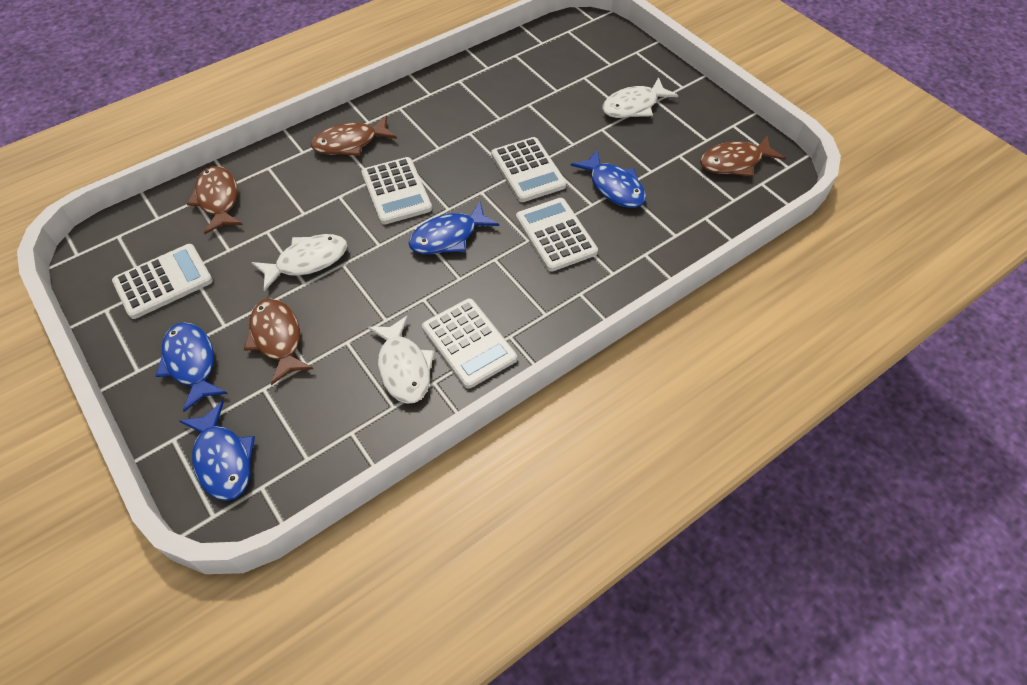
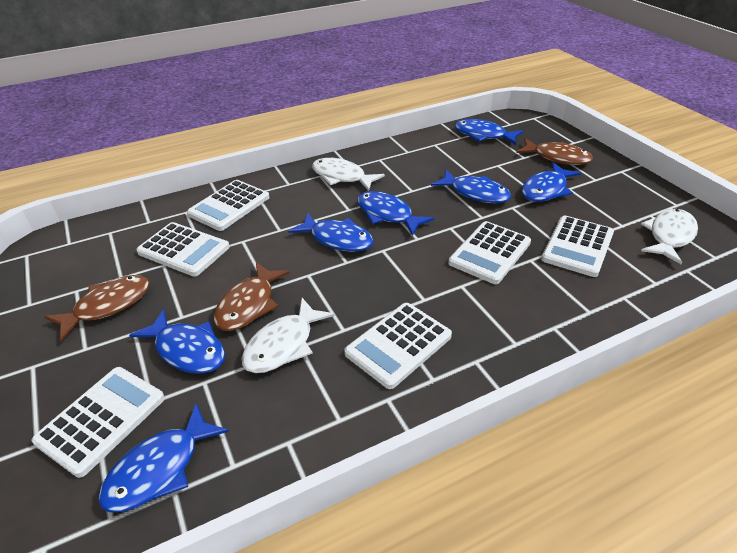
blue fish: [156,322,228,412] [180,401,255,501] [409,202,499,254] [570,149,646,208] = 4 -> [98,403,229,512] [129,309,225,374] [288,213,374,252] [357,191,434,236] [431,170,511,203] [454,119,524,145] [522,162,581,202] = 7
brown fish: [187,166,243,234] [244,299,313,385] [311,116,397,156] [700,136,785,177] = 4 -> [44,275,150,341] [214,262,290,331] [516,138,593,165] = 3
white calculator: [112,244,213,319] [361,157,432,225] [422,299,517,389] [491,137,567,202] [516,198,598,272] = 5 -> [32,367,165,478] [136,222,230,276] [187,180,270,231] [344,303,452,389] [448,221,531,284] [541,216,614,277] = 6

